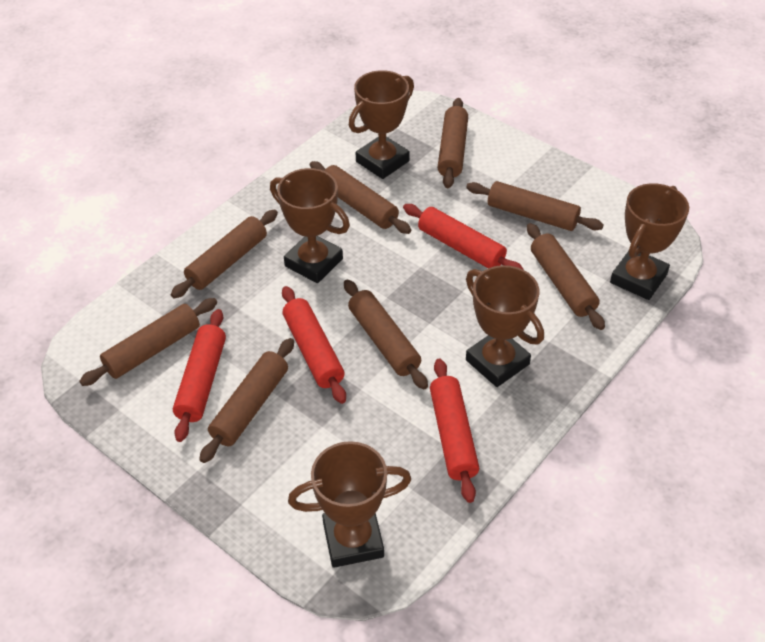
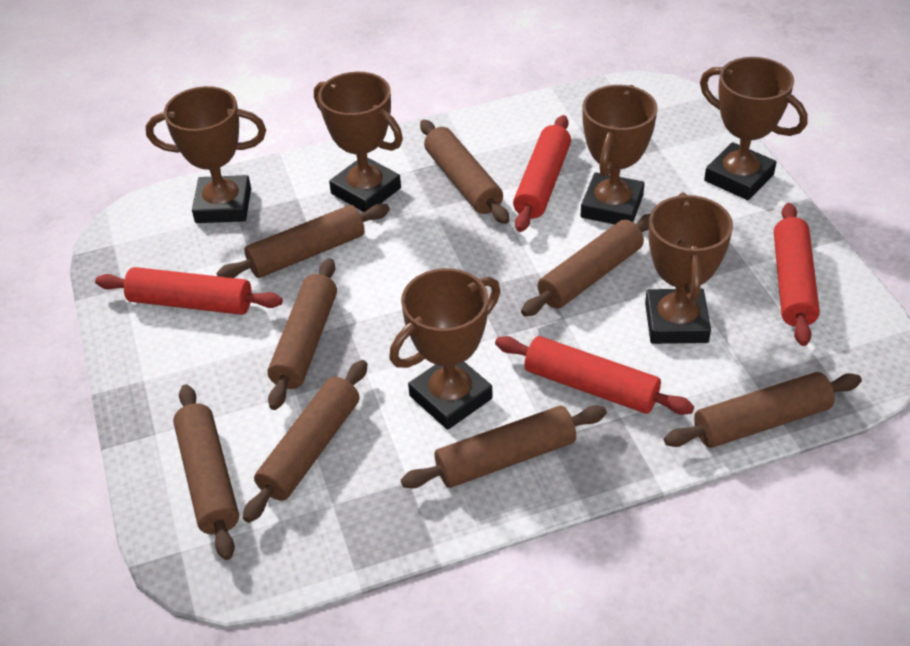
brown trophy: [270,168,350,283] [288,441,411,568] [349,70,414,179] [466,265,544,387] [610,183,689,300] = 5 -> [146,86,266,223] [314,72,403,212] [389,268,501,430] [581,85,658,224] [645,192,733,344] [700,57,808,200] = 6

